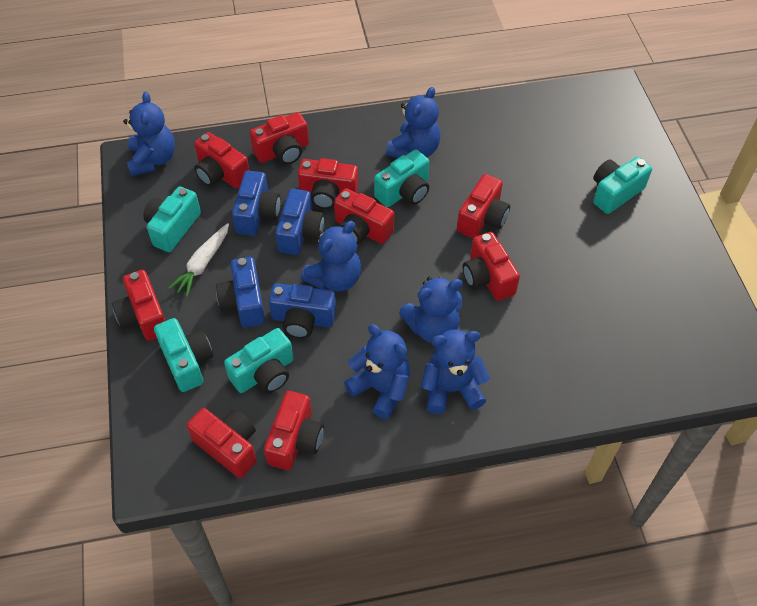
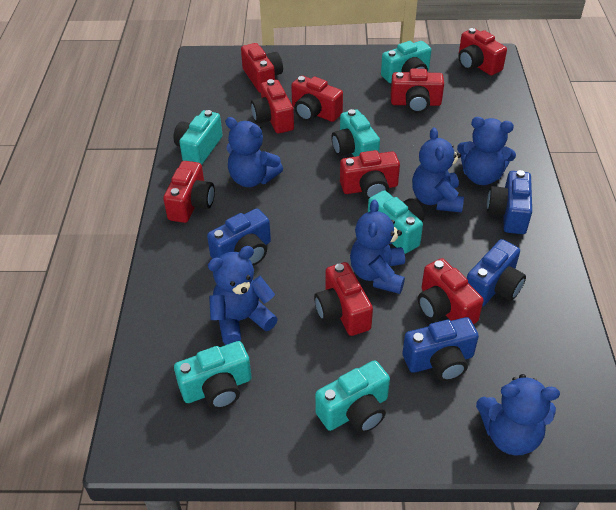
turquoise camera: [143,186,201,252] [154,318,213,392] [224,328,294,393] [374,149,429,207] [593,157,652,214] = 5 -> [173,110,223,165] [174,341,252,409] [315,360,390,433] [331,109,380,157] [368,190,425,254] [381,41,431,83] = 6
white carrot: [168,223,229,297] = 1 -> none = 0

